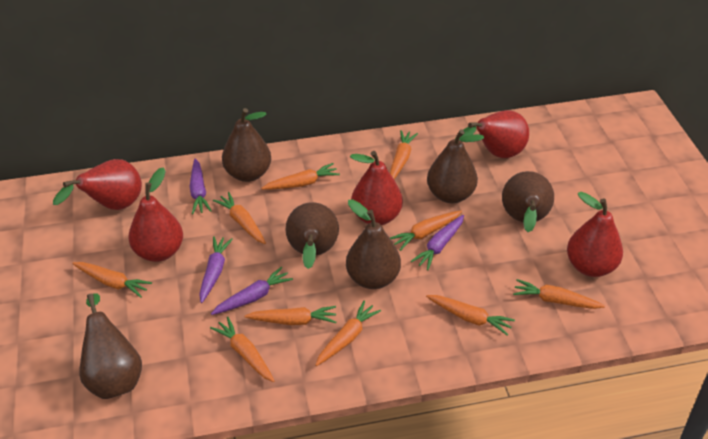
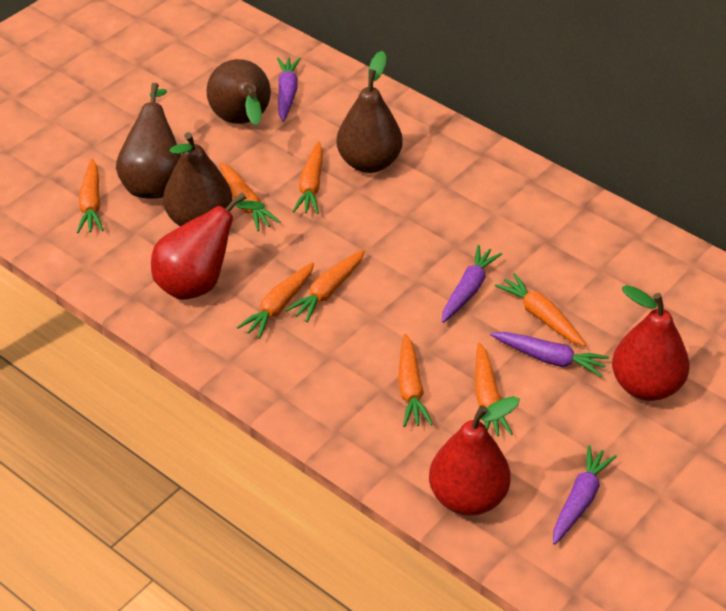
brown pear: [79,293,142,399] [222,108,271,182] [286,202,339,269] [346,199,401,289] [427,129,484,203] [502,171,554,232] = 6 -> [116,83,181,199] [163,132,232,226] [206,59,271,125] [336,51,403,173] = 4
orange carrot: [72,262,152,298] [210,317,274,382] [213,192,266,244] [244,306,336,325] [261,163,340,190] [315,301,381,366] [390,130,418,179] [390,210,462,251] [426,295,515,336] [513,279,605,309] = 10 -> [77,158,104,233] [220,162,281,231] [237,262,314,339] [285,249,365,322] [293,141,323,214] [398,333,433,427] [475,343,513,436] [495,273,586,346] = 8
red pear: [53,159,142,210] [128,167,183,262] [350,151,403,225] [455,110,529,158] [567,192,623,277] = 5 -> [151,192,265,300] [429,396,520,516] [612,285,689,401] = 3

